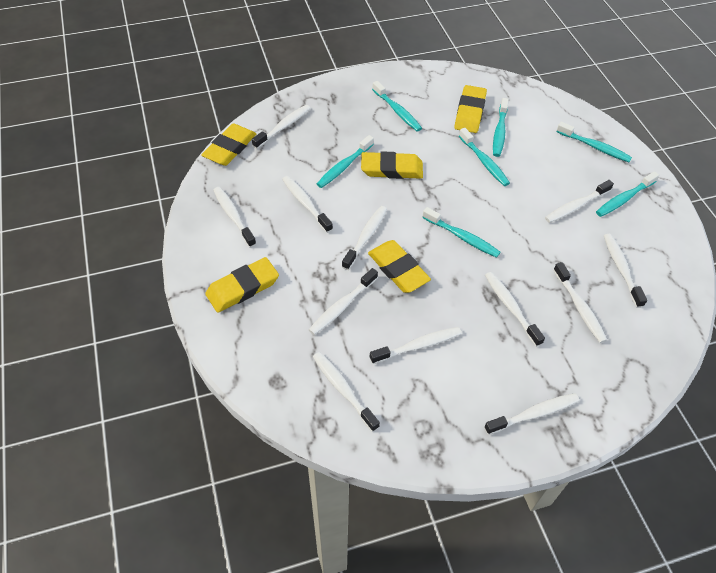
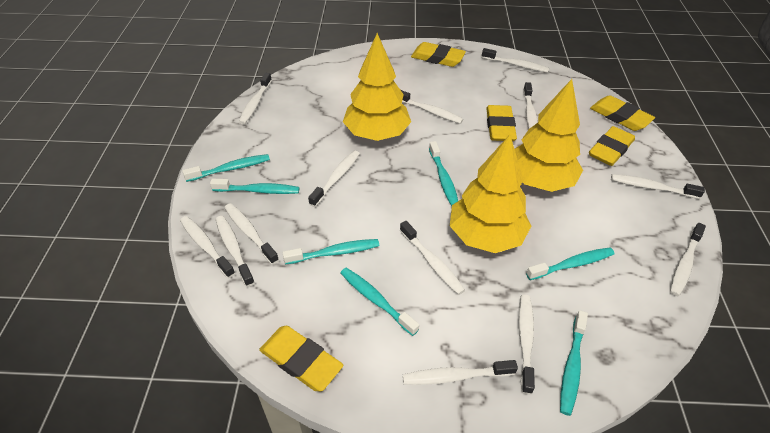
white toothbrush: [213,187,256,248] [252,105,311,149] [282,176,333,233] [309,268,378,335] [313,352,380,432] [342,206,387,270] [370,327,462,364] [484,393,579,435] [485,272,545,347] [545,180,614,223] [553,262,607,343] [604,234,647,308] = 12 -> [180,216,235,278] [216,216,255,287] [224,203,279,265] [239,73,272,124] [308,151,360,207] [400,221,465,295] [401,90,463,124] [403,360,518,385] [482,48,549,73] [518,295,535,394] [523,82,538,129] [611,174,705,199] [670,223,706,296] = 13
yellow tree: none = 0 -> [343,33,411,141] [450,135,531,253] [515,79,583,192] = 3

